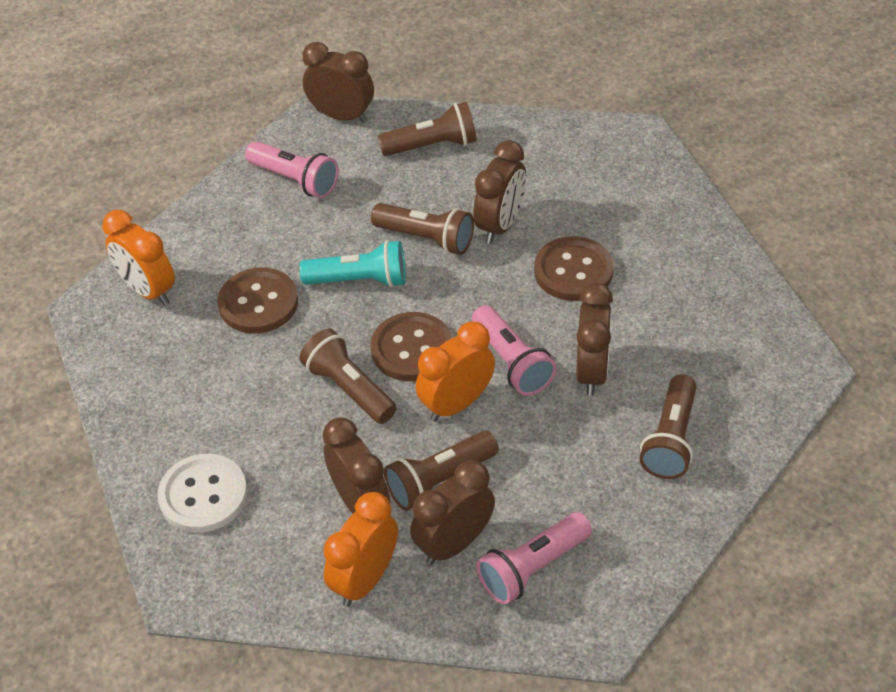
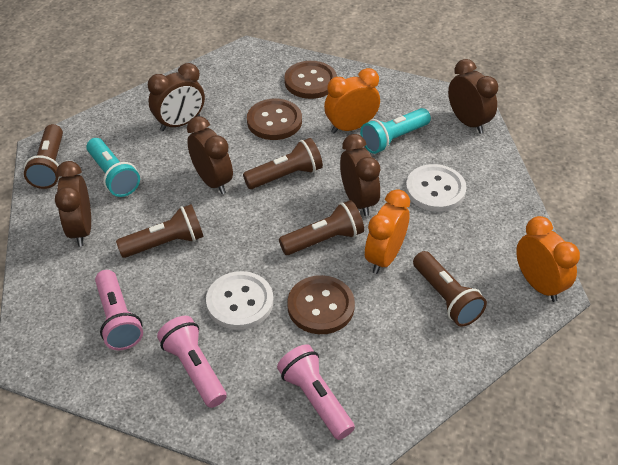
turquoise flashlight: [299,240,406,288] = 1 -> [86,138,140,197] [360,108,431,154] = 2
white button: [158,454,247,533] = 1 -> [206,271,273,330] [406,164,466,212] = 2

